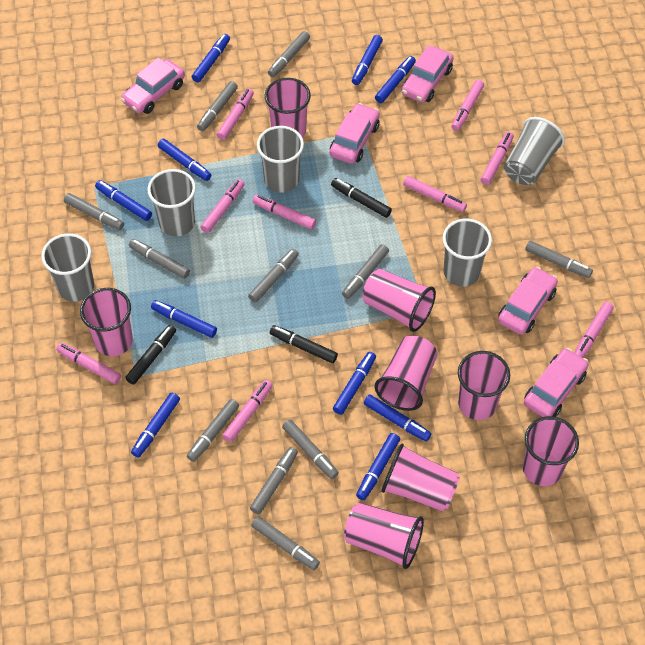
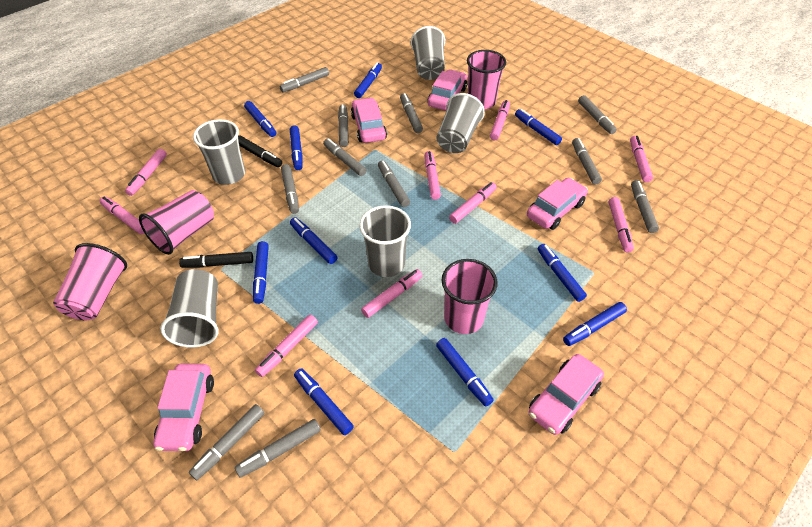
black marker: [125,325,176,385] [270,325,338,363] [331,178,392,218] = 3 -> [179,252,253,268] [238,135,282,167] = 2
pink cup: [80,288,133,356] [265,78,311,138] [344,502,424,569] [362,269,436,332] [374,336,438,411] [381,444,460,512] [458,351,510,420] [523,416,579,486] = 8 -> [53,243,127,320] [139,190,214,255] [441,259,498,334] [467,50,506,109] = 4

